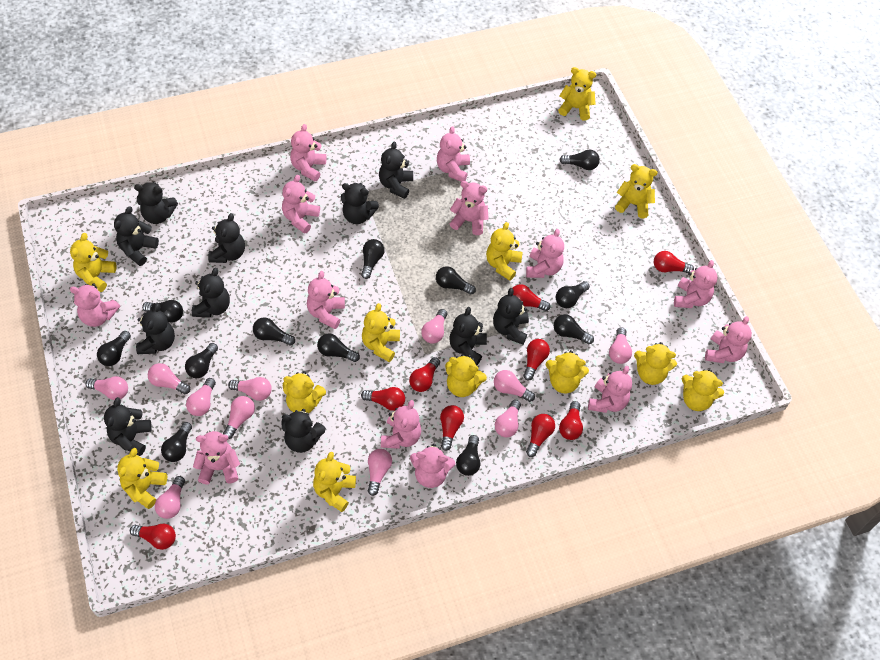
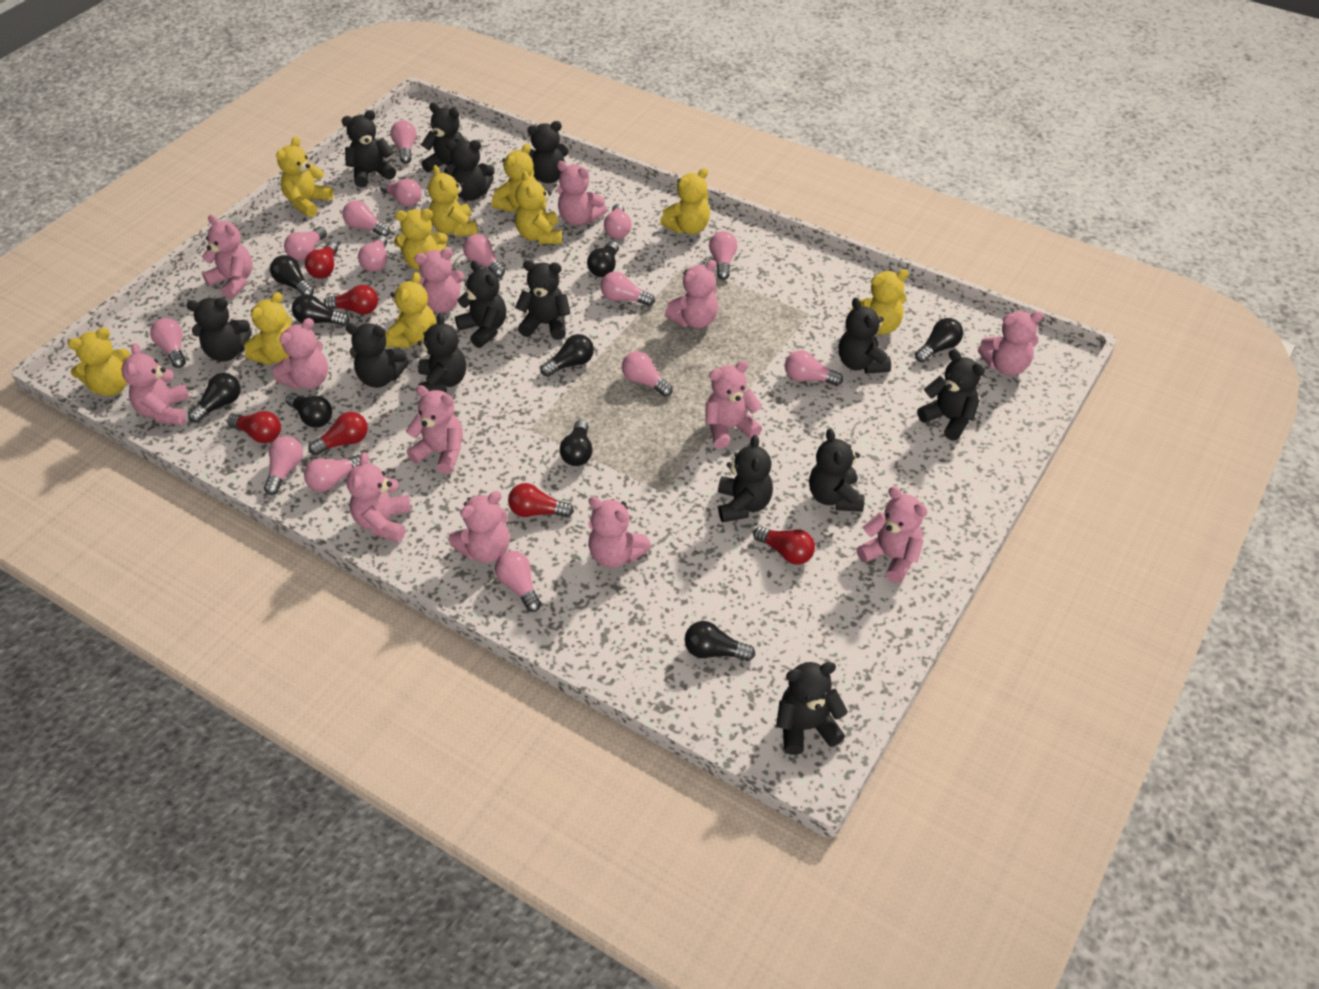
black light bulb: [97,331,131,366] [142,300,183,323] [161,422,192,462] [185,343,218,378] [253,317,295,345] [317,333,360,362] [361,239,385,279] [436,266,476,295] [456,435,480,476] [554,314,594,344] [556,281,590,308] [559,150,600,170] = 12 -> [188,373,241,423] [270,255,314,295] [286,393,332,428] [292,294,350,326] [540,334,594,377] [559,420,593,466] [587,241,619,277] [685,621,755,661] [915,318,963,363] = 9
black teddy bear: [104,397,152,456] [114,206,159,266] [134,182,178,224] [136,303,175,354] [192,268,230,317] [208,213,245,263] [281,409,326,453] [341,183,379,224] [379,142,413,199] [449,307,487,366] [493,288,529,345] = 11 -> [186,298,252,362] [341,110,396,188] [346,323,409,388] [418,313,466,393] [421,103,465,172] [444,140,495,201] [455,261,506,348] [515,260,571,340] [528,121,569,183] [718,435,773,523] [776,662,848,755] [809,428,864,512] [839,297,891,374] [917,349,985,441] = 14
pink light bulb: [85,376,128,400] [148,363,190,394] [155,476,185,519] [186,378,216,416] [223,396,255,439] [228,377,272,401] [368,449,392,496] [421,309,447,344] [494,370,535,402] [495,400,521,437] [609,327,632,364] = 11 -> [150,318,186,368] [264,436,303,495] [284,227,327,261] [304,455,361,492] [343,200,390,237] [358,235,387,272] [380,178,422,206] [390,120,417,164] [463,234,505,278] [495,551,541,612] [601,271,655,306] [604,204,632,239] [622,351,673,397] [709,231,737,280] [785,350,843,386] = 15
red light bulb: [130,524,176,550] [361,387,405,411] [409,357,440,392] [440,405,464,451] [513,284,550,311] [523,339,550,380] [526,414,555,457] [559,401,583,440] [654,251,694,273] = 9 -> [227,411,281,443] [305,242,338,279] [308,412,368,455] [324,285,378,314] [508,483,574,518] [753,526,815,564] = 6
yellow teddy bear: [70,233,117,292] [117,448,167,509] [283,371,326,413] [313,452,356,512] [362,303,400,362] [445,355,487,397] [486,222,523,281] [546,350,589,393] [558,67,596,121] [615,164,658,218] [634,342,677,385] [682,369,724,411] = 12 -> [68,327,130,396] [244,292,292,365] [276,137,334,217] [385,272,436,348] [394,209,448,271] [428,165,478,237] [491,143,537,212] [515,171,562,244] [660,168,710,234] [850,269,909,335] = 10

